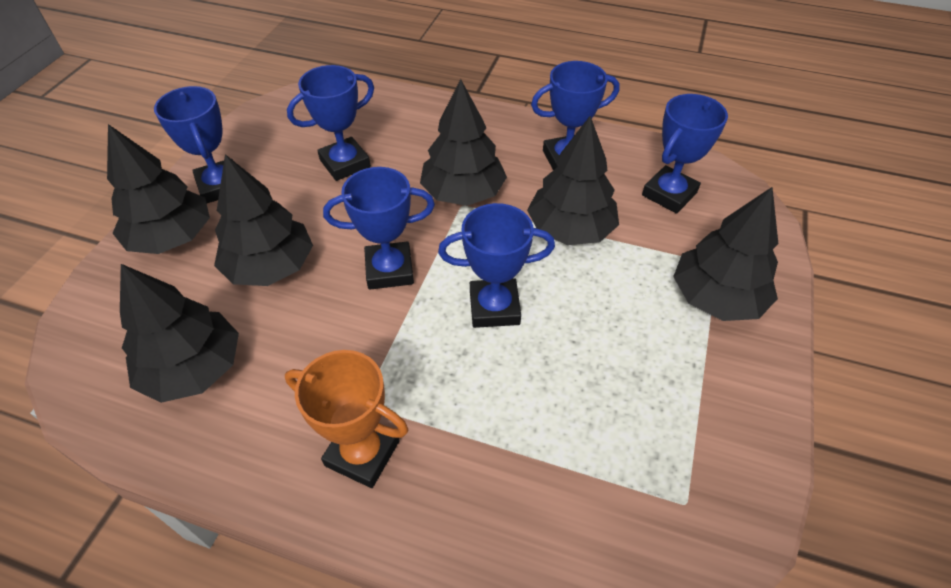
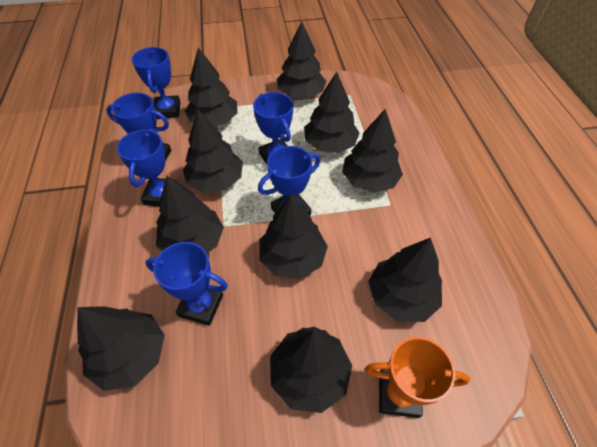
black tree: [107,124,210,254] [120,264,239,403] [214,154,313,286] [420,79,507,206] [527,116,619,245] [673,187,778,321] = 6 -> [77,306,165,391] [156,176,224,253] [183,110,243,193] [185,48,238,126] [259,193,328,279] [270,327,352,413] [277,21,327,98] [304,72,359,153] [342,109,403,193] [368,237,442,322] = 10

